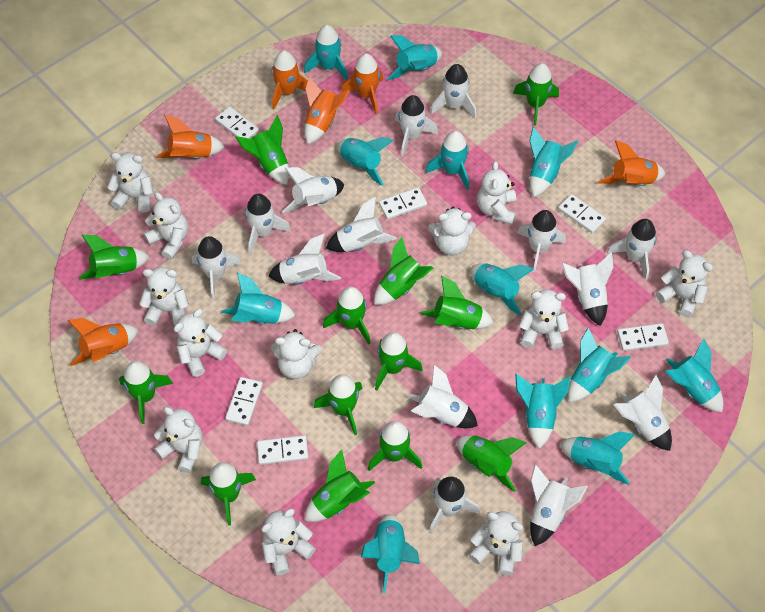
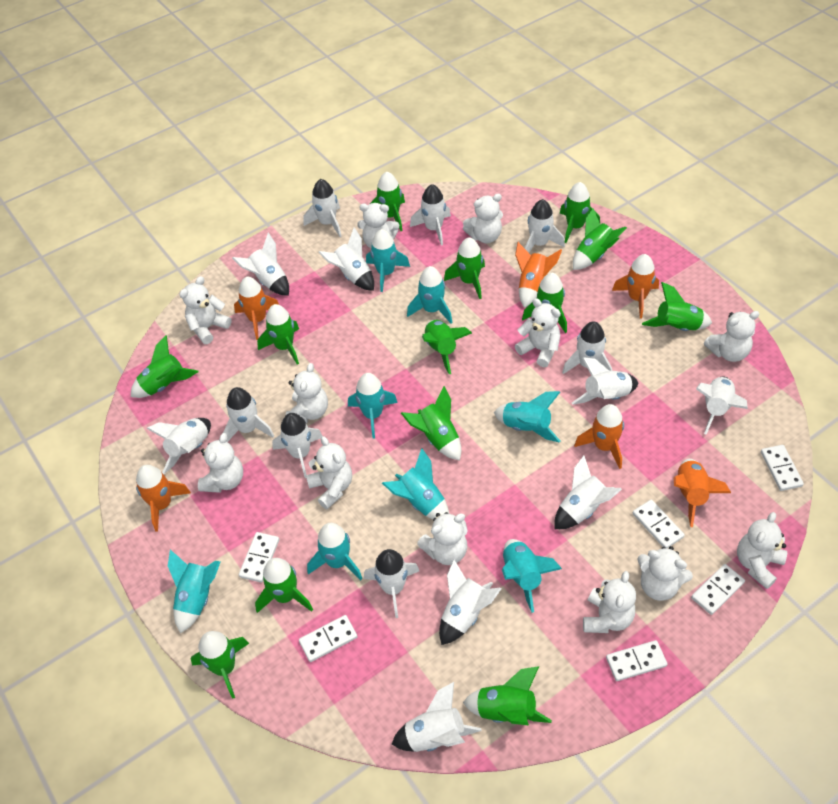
turquoise rocket: [222,273,295,324] [304,25,348,80] [337,137,394,186] [361,514,420,593] [387,35,442,80] [426,131,469,190] [470,264,534,316] [515,374,570,449] [529,127,578,197] [560,431,635,485] [568,328,631,402] [665,338,723,412] = 12 -> [168,549,220,633] [307,523,362,580] [348,373,398,439] [366,229,410,292] [382,448,449,519] [407,266,453,324] [494,391,560,443] [502,539,562,613] = 8
white rocket: [192,236,242,299] [245,194,291,254] [268,234,341,285] [282,167,344,213] [326,197,397,252] [395,95,438,156] [407,365,478,428] [429,476,480,534] [430,64,476,118] [517,210,566,272] [530,464,588,546] [561,252,613,326] [607,219,657,281] [613,375,672,451] = 14 -> [146,418,211,474] [223,387,274,442] [232,233,289,296] [272,413,323,478] [304,179,342,237] [318,227,374,291] [364,549,419,618] [392,682,482,752] [410,184,451,246] [439,560,502,645] [525,199,565,253] [554,456,622,529] [562,321,612,374] [572,357,638,405] [696,377,748,435] = 15

